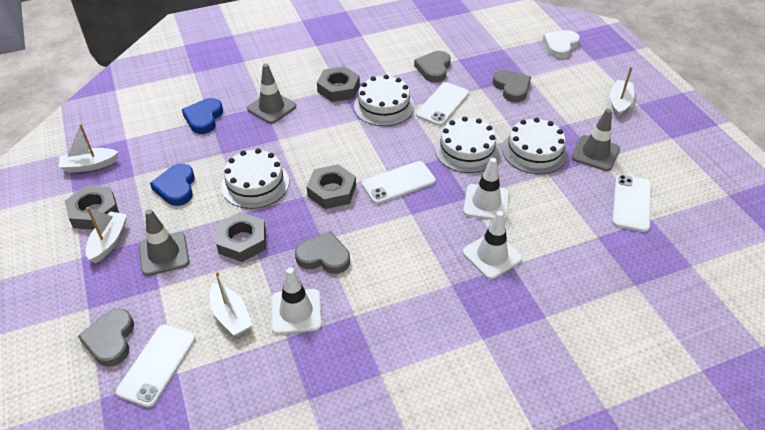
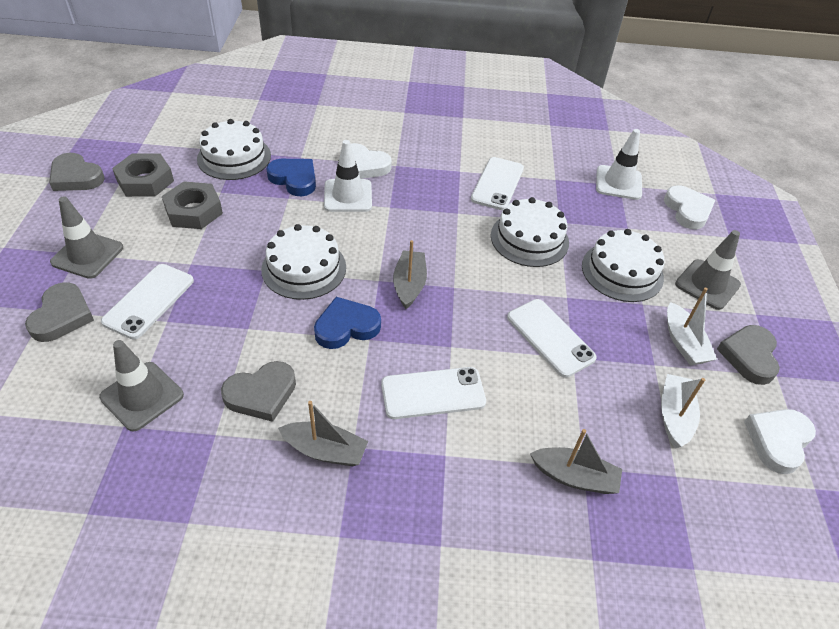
grey boat: none = 0 -> [278,401,368,466] [393,240,427,309] [530,429,622,494] = 3
grey nut: [65,186,119,230] [216,212,266,262] [306,164,356,209] [317,66,360,102] = 4 -> [112,153,174,197] [162,181,223,229] = 2
white boat: [59,124,118,173] [86,207,127,263] [209,271,252,336] [610,67,634,117] = 4 -> [661,374,705,448] [667,288,717,365] = 2
white heart: [543,30,580,59] = 1 -> [340,143,392,179] [664,185,715,229] [744,409,816,474] = 3
white traffic cone: [271,267,322,334] [462,211,523,279] [463,158,509,220] = 3 -> [324,140,372,212] [596,129,642,200] = 2

